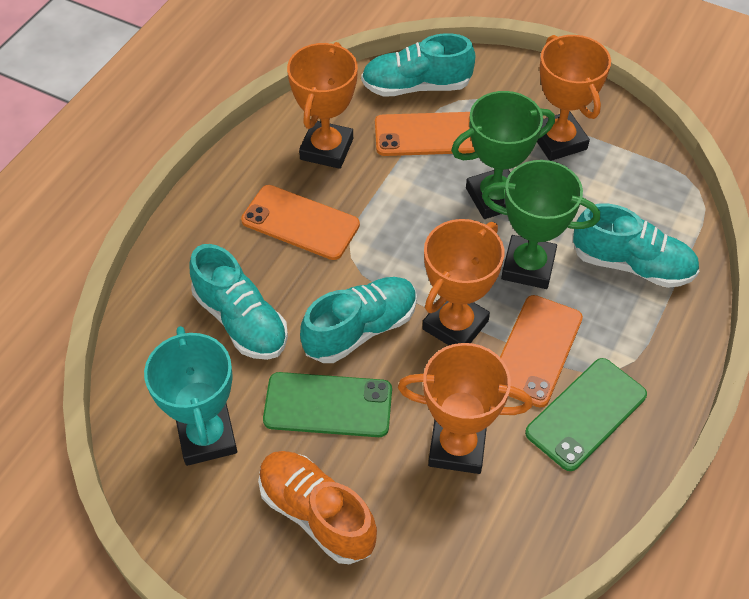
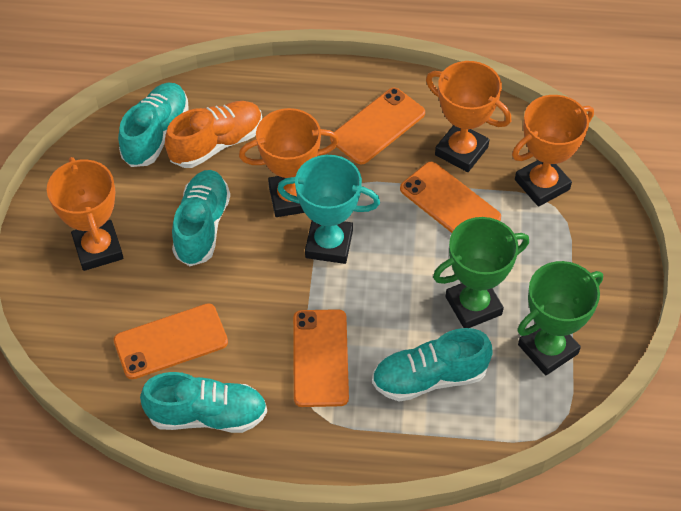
green phone: [263,372,392,437] [525,358,647,471] = 2 -> none = 0
orange phone: [241,185,360,260] [375,112,475,156] [500,295,583,408] = 3 -> [114,303,228,379] [293,309,349,407] [330,88,425,165] [400,162,501,233] = 4

